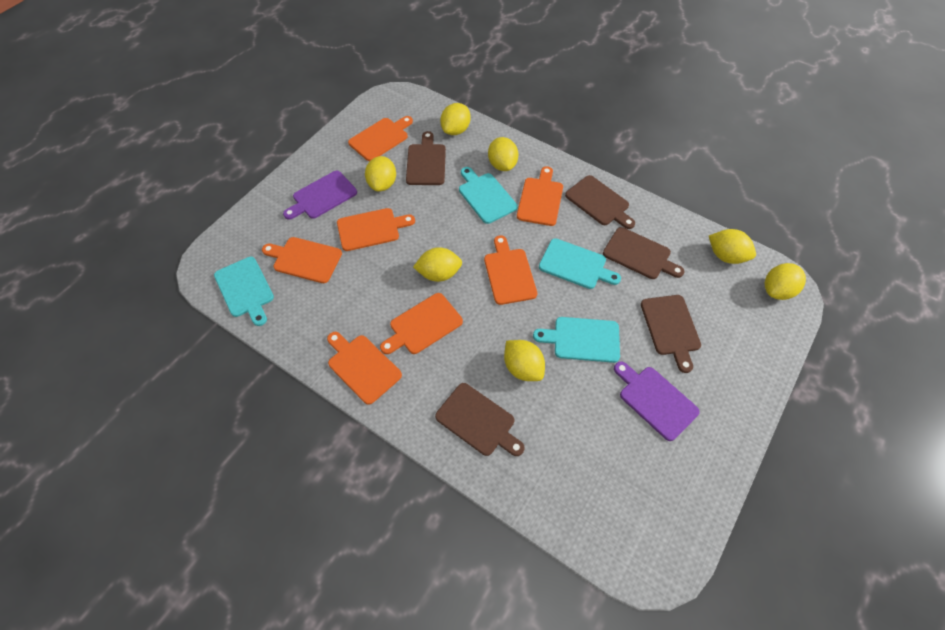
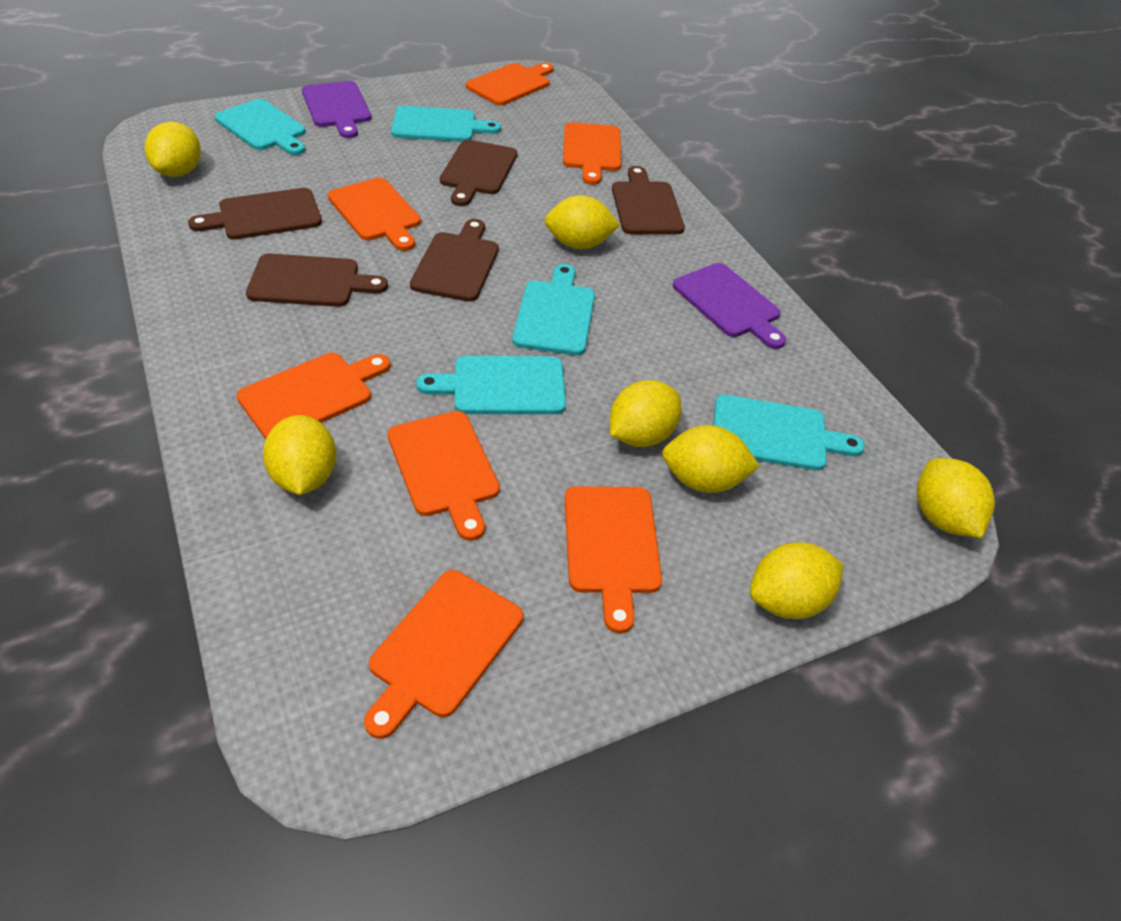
turquoise cutting board: [214,257,274,326] [459,167,518,224] [533,317,620,363] [539,238,621,289] = 4 -> [214,99,306,155] [391,106,501,142] [416,356,566,414] [513,264,595,355] [713,395,865,470] = 5

